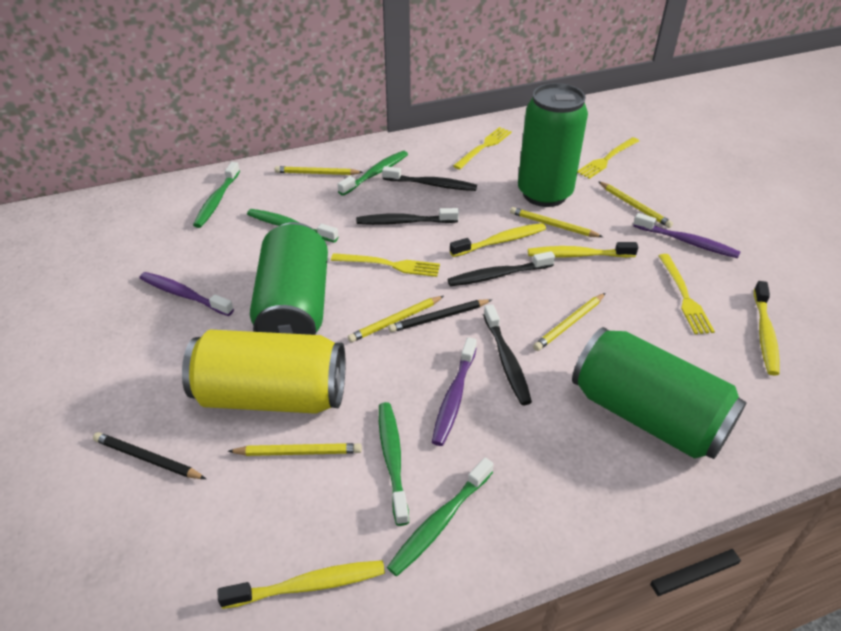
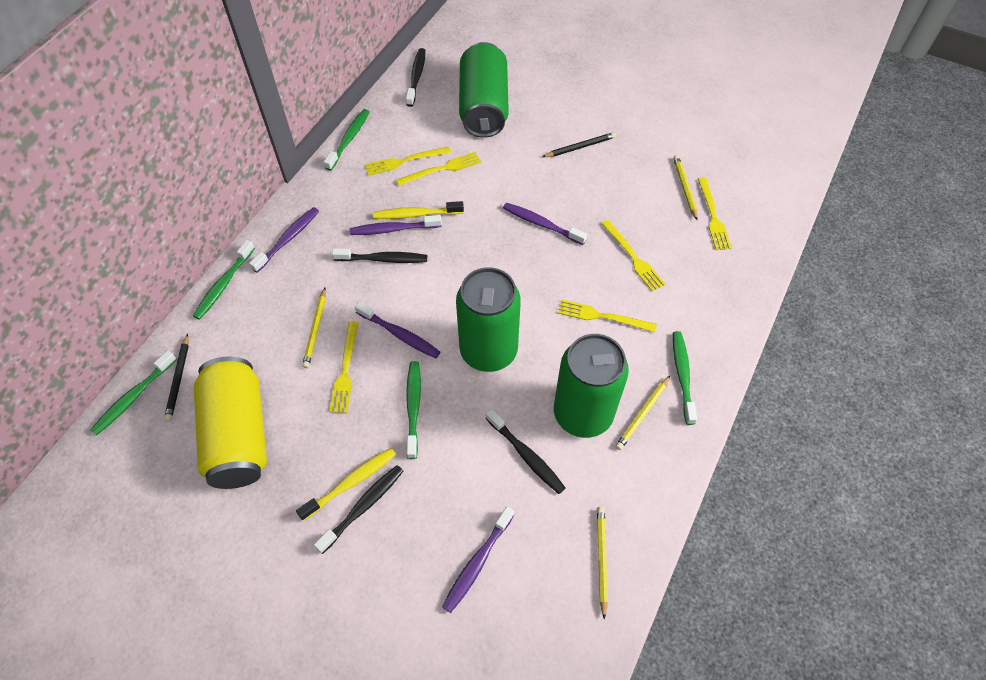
purple toothbrush: [140,272,234,316] [432,337,477,446] [633,213,740,258] = 3 -> [249,207,319,273] [350,215,442,235] [355,302,440,358] [442,506,514,613] [503,203,587,245] = 5
yellow fork: [331,253,440,277] [453,127,512,169] [577,137,639,179] [659,254,715,334] = 4 -> [329,321,359,413] [365,147,451,176] [396,152,481,186] [558,299,657,333] [601,220,665,291] [698,177,731,250] = 6
yellow pencil: [228,443,362,456] [275,166,363,175] [348,296,444,342] [510,207,603,237] [533,293,606,351] [598,181,673,228] = 6 -> [302,288,326,368] [597,507,608,620] [615,376,670,450] [673,155,698,220] = 4
yellow toothbrush: [218,560,385,609] [450,223,546,257] [528,242,638,258] [754,281,780,376] = 4 -> [296,448,396,521] [373,201,464,219] = 2

